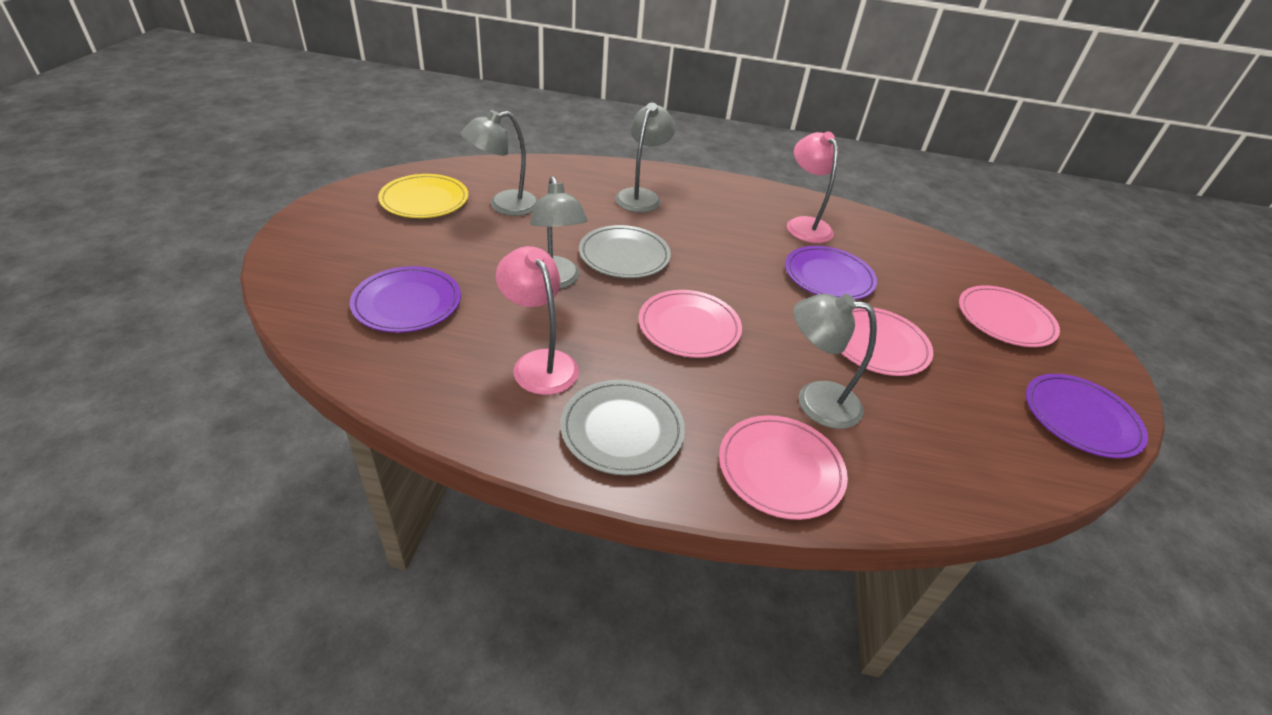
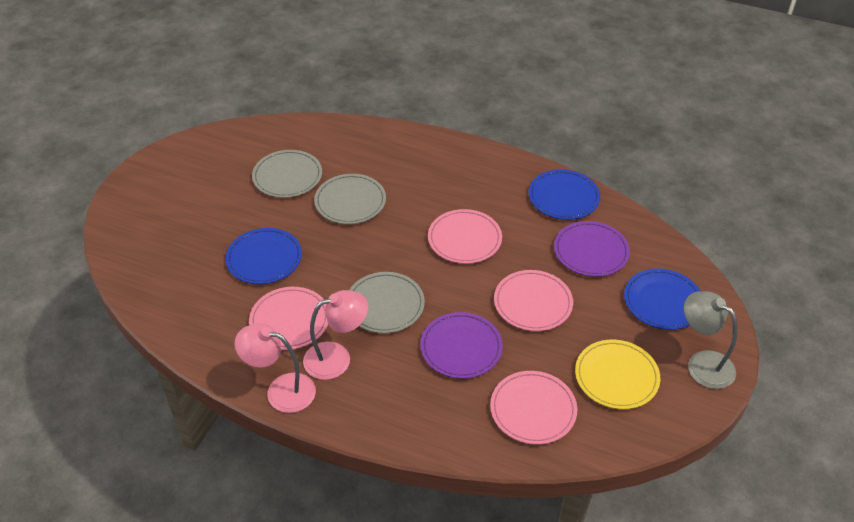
blue plate: none = 0 -> [225,228,302,284] [529,170,600,220] [624,269,700,330] = 3
grey lamp: [461,110,538,216] [530,176,588,289] [615,103,675,213] [793,294,877,429] = 4 -> [684,291,737,389] = 1
grey plate: [560,380,685,476] [579,225,671,278] = 2 -> [252,150,322,198] [314,174,386,224] [349,272,425,333] = 3
purple plate: [350,266,461,333] [785,246,877,300] [1026,374,1148,459] = 3 -> [420,312,503,379] [554,221,630,277] = 2

